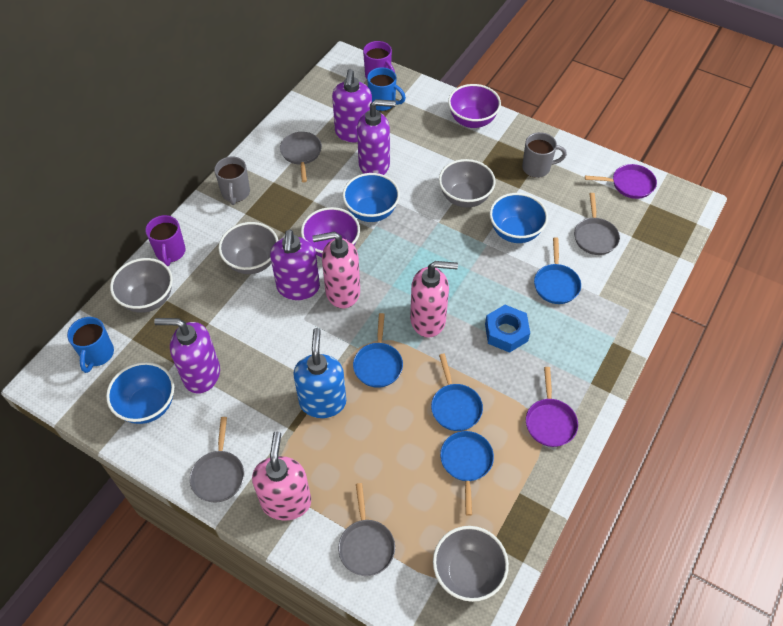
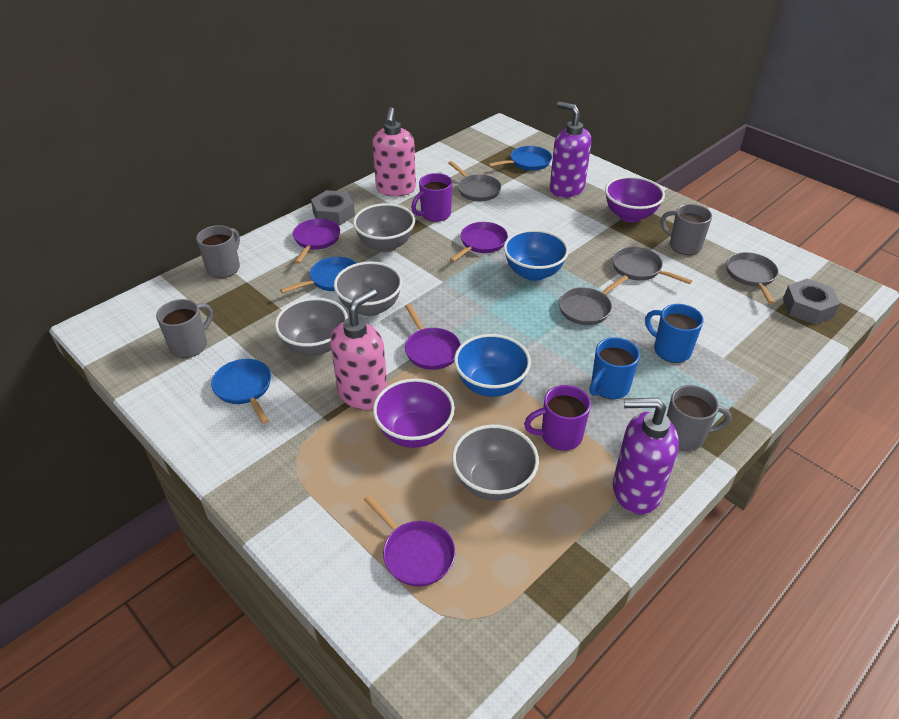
blue bowl: [106,362,174,424] [343,173,400,222] [490,193,548,243] = 3 -> [454,334,531,397] [504,229,569,281] = 2
blue nut: [485,305,530,353] = 1 -> none = 0
blue pan: [353,313,403,388] [431,354,483,431] [440,431,494,516] [534,237,581,304] = 4 -> [211,359,271,424] [280,257,356,293] [488,146,552,171] = 3
blue soap dispenser: [293,328,346,418] = 1 -> none = 0
grey mug: [214,156,250,205] [522,132,567,178] = 2 -> [156,299,213,358] [196,225,240,278] [661,204,712,255] [667,385,732,451] = 4
grey nut: none = 0 -> [311,190,355,226] [783,279,840,324] = 2
pink soap dispenser: [252,432,311,521] [312,232,360,308] [410,261,458,337] = 3 -> [330,289,387,410] [372,107,416,196] = 2
purple pan: [526,367,578,447] [585,164,657,199] = 2 -> [293,218,340,264] [364,495,455,586] [405,304,461,370] [450,222,508,262] = 4
purple soap dispenser: [154,318,220,394] [270,229,320,300] [332,69,372,142] [357,99,396,175] = 4 -> [550,102,591,198] [613,398,679,514] = 2

